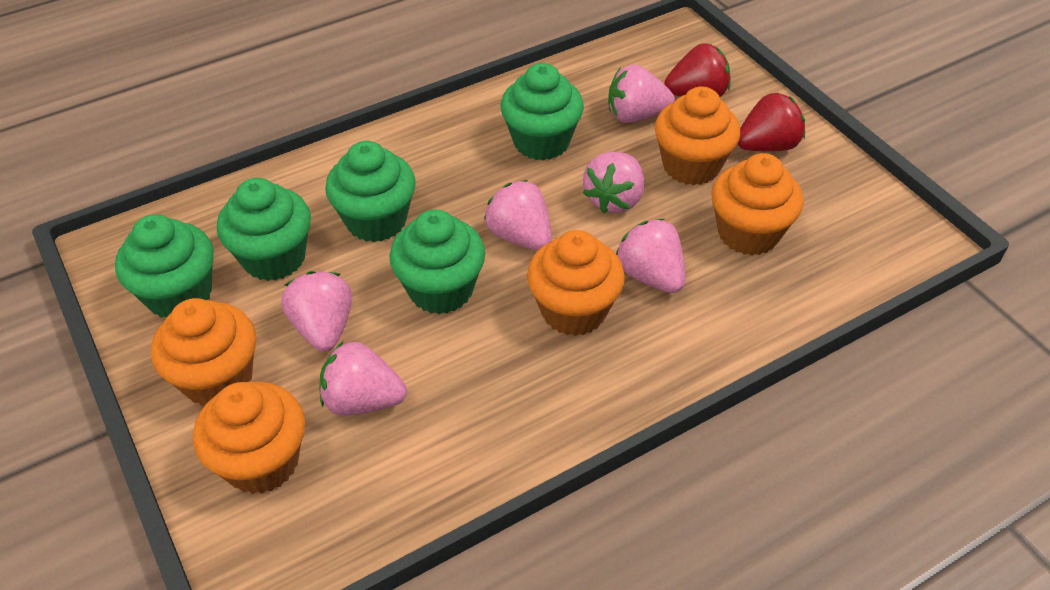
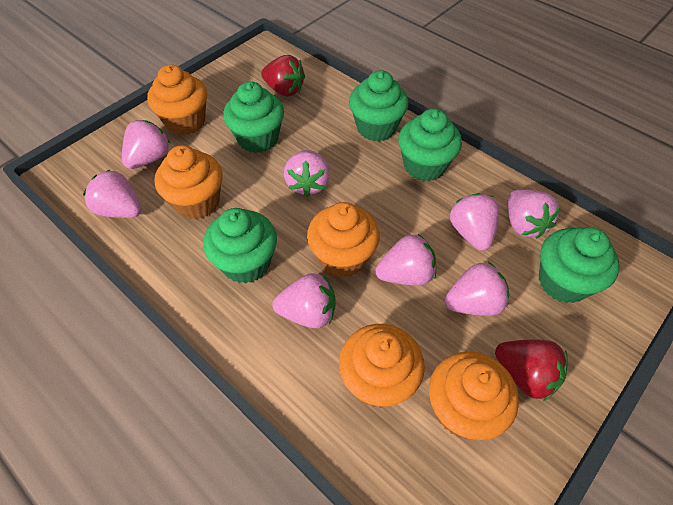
pink strawberry: [282,271,352,352] [319,342,407,415] [484,180,552,250] [583,152,644,213] [608,64,675,123] [616,219,685,293] = 6 -> [83,169,142,218] [122,120,170,169] [272,273,336,328] [284,150,330,197] [375,234,436,285] [445,262,509,316] [450,193,500,251] [508,189,561,238] = 8

